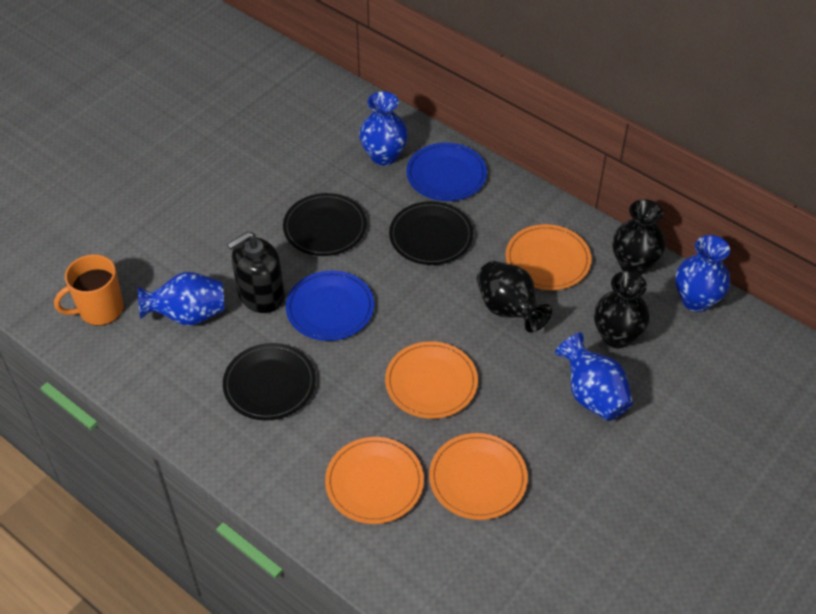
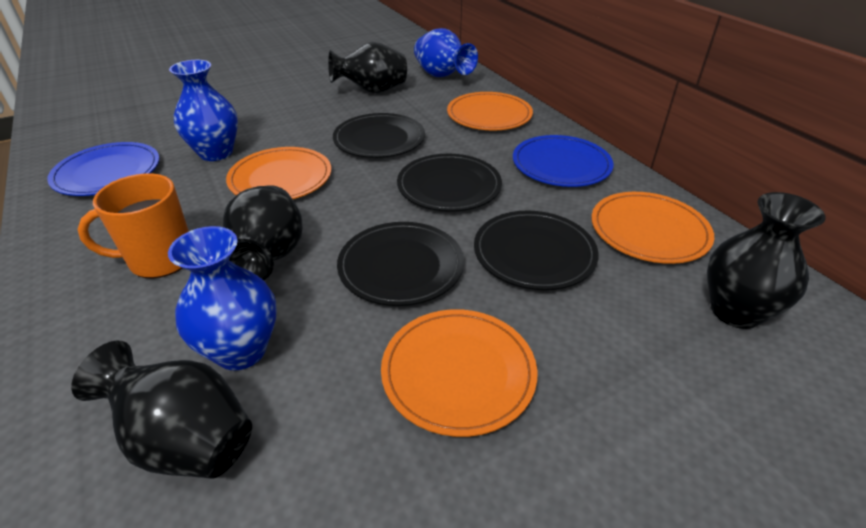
black plate: [223,343,316,420] [283,193,367,256] [389,201,473,265] = 3 -> [333,113,425,158] [337,222,464,306] [397,154,502,212] [474,211,599,290] = 4
black soap dispenser: [227,231,285,313] = 1 -> none = 0
black vase: [477,261,552,333] [594,271,650,348] [612,199,666,275] = 3 -> [71,340,252,479] [223,185,302,280] [328,42,407,94] [707,192,826,329] = 4
blue vase: [137,272,224,326] [359,91,408,166] [555,332,633,421] [675,235,730,312] = 4 -> [168,226,277,370] [169,60,238,161] [414,28,478,77] = 3

